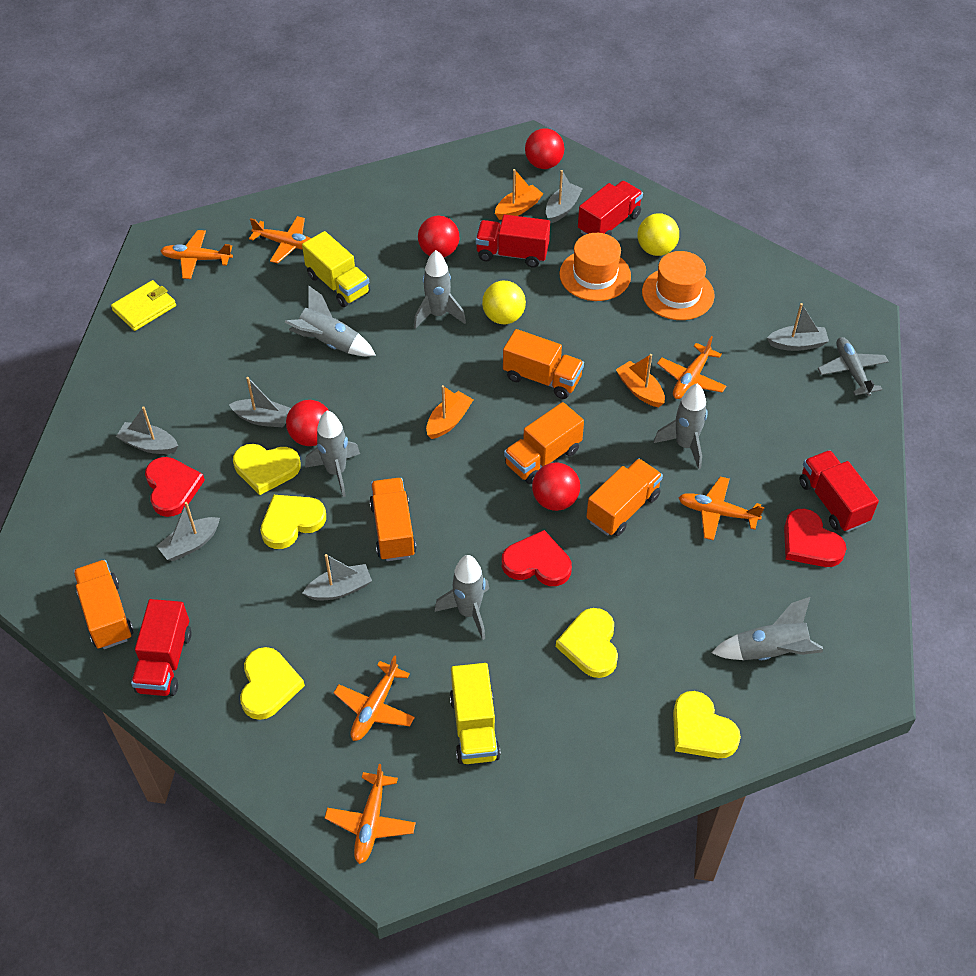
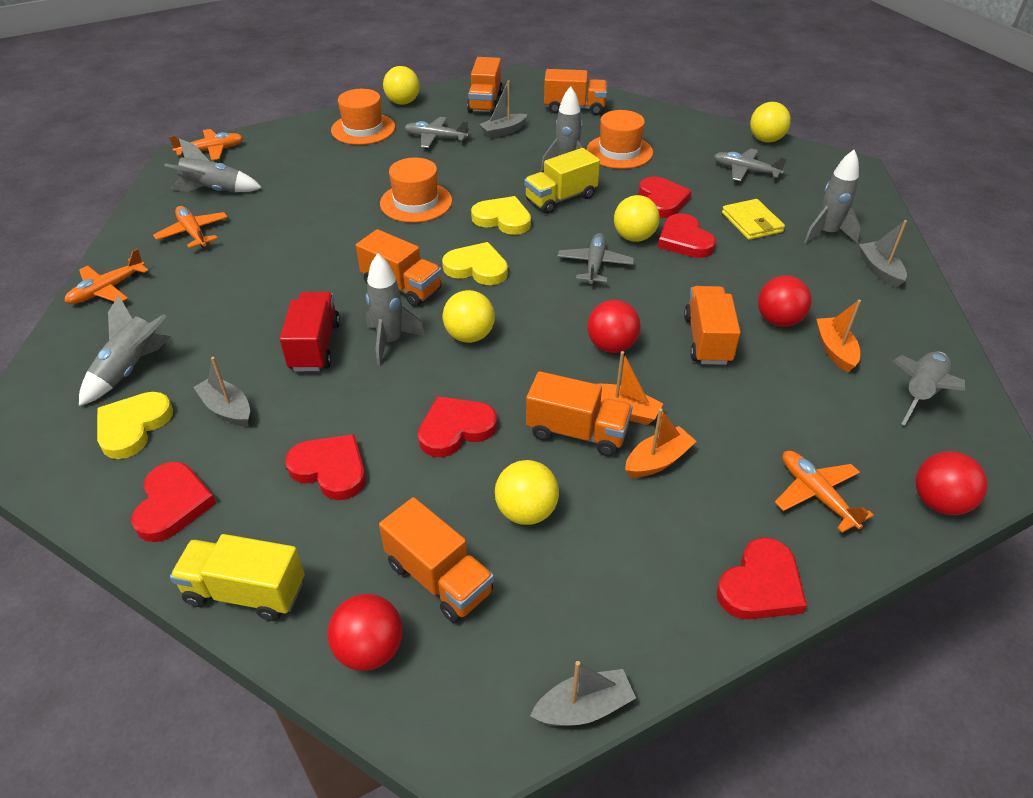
grey boat: [116,406,178,454] [157,502,220,561] [229,377,291,427] [302,554,372,600] [546,170,583,224] [767,303,829,351] = 6 -> [194,357,250,427] [479,80,527,139] [530,661,636,726] [859,220,907,288] = 4
grey plane: [818,337,889,396] = 1 -> [404,117,469,148] [558,233,634,284] [714,149,787,181] = 3
orange hat: [559,233,631,301] [642,251,715,320] = 2 -> [331,89,395,145] [380,158,452,223] [586,110,653,169] = 3
orange plane: [161,230,233,279] [249,216,311,263] [324,764,416,864] [334,655,415,741] [657,336,726,399] [678,476,764,540] = 6 -> [64,248,149,304] [153,206,227,248] [169,129,243,161] [775,451,874,533] = 4
orange truck: [73,560,133,649] [369,478,417,561] [503,329,584,399] [504,402,584,484] [586,458,663,536] = 5 -> [356,229,442,307] [379,497,494,623] [467,57,503,114] [526,371,633,457] [544,69,607,115] [684,286,741,365] = 6
red heart: [145,457,205,517] [502,530,572,586] [784,509,847,567] = 3 -> [131,462,216,542] [285,434,366,500] [418,396,497,457] [639,176,692,218] [658,213,716,258] [717,537,807,620] = 6
red truck: [131,599,192,696] [476,215,550,268] [578,181,643,236] [799,450,879,532] = 4 -> [280,292,340,371] = 1
yellow ball: [482,281,526,324] [638,213,679,256] = 2 -> [383,66,420,105] [443,290,495,343] [495,460,559,525] [614,195,660,242] [750,102,791,143] = 5
yellow heart: [233,444,301,495] [240,647,305,720] [261,495,326,549] [556,608,618,678] [673,691,741,758] = 5 -> [97,392,173,459] [442,242,508,285] [471,196,531,235] = 3

